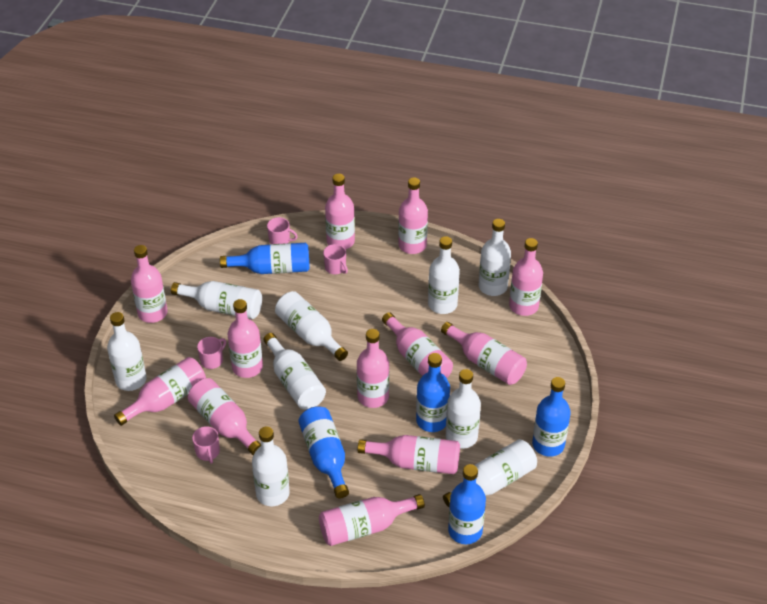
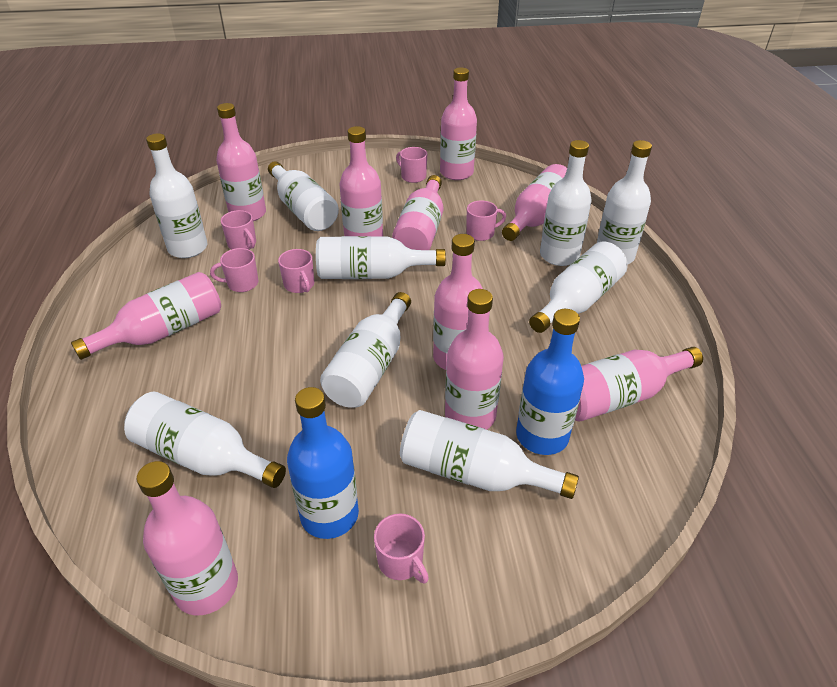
blue bottle: [220,243,310,274] [298,406,349,499] [416,353,450,432] [448,464,486,544] [532,377,571,457] = 5 -> [287,387,359,539] [516,309,584,455] = 2
pink bottle: [114,357,206,426] [131,245,167,323] [188,378,261,455] [227,299,263,378] [319,494,425,546] [325,174,355,249] [357,329,389,408] [357,435,460,474] [382,312,453,378] [398,177,428,254] [441,322,527,385] [509,238,543,316] = 12 -> [71,272,221,360] [137,461,238,615] [216,103,266,221] [339,126,383,237] [392,175,443,250] [433,234,483,370] [440,67,477,180] [445,289,504,430] [502,164,567,241] [575,347,703,422] = 10
pink mug: [192,426,220,464] [197,337,226,369] [267,217,298,244] [323,244,348,274] = 4 -> [210,248,259,292] [221,210,256,250] [278,249,314,293] [374,514,429,583] [396,147,427,183] [466,201,506,241] = 6

